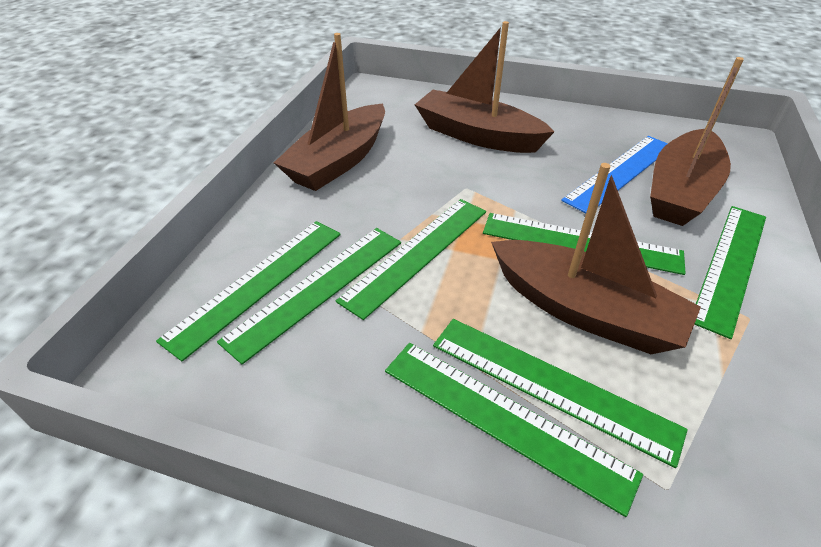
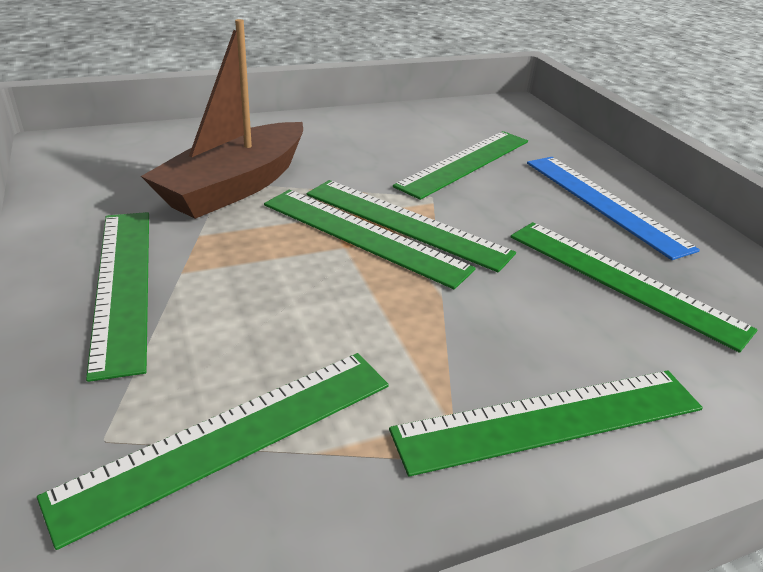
brown boat: [274,33,385,191] [415,21,554,153] [491,163,701,354] [650,57,744,226] = 4 -> [141,19,303,219] = 1

